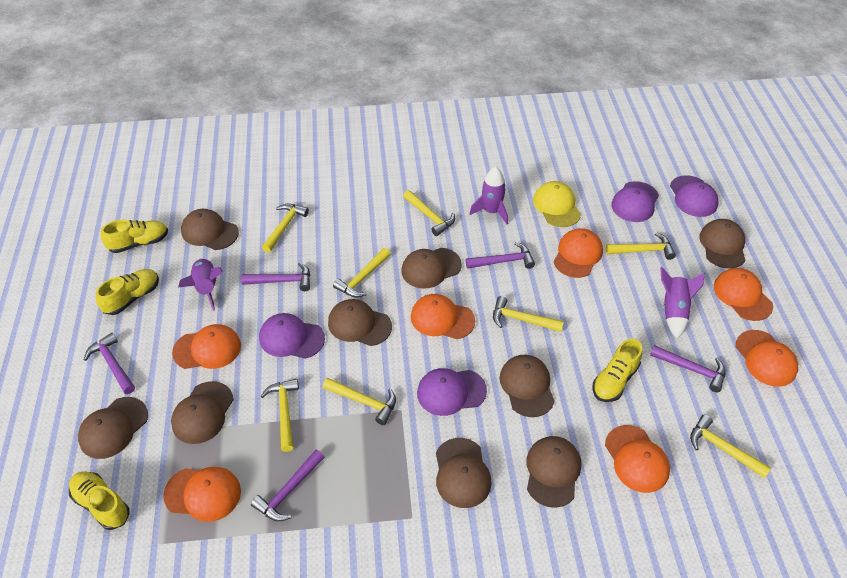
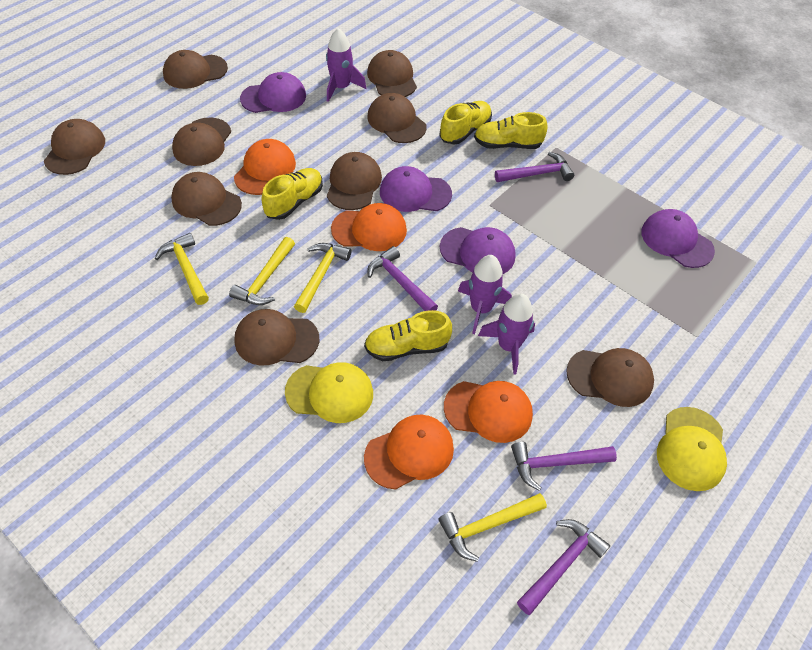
orange cap: [163,467,241,522] [172,324,241,369] [411,294,475,339] [554,228,603,278] [605,425,670,493] [714,268,773,321] [736,330,798,387] = 7 -> [234,139,296,195] [331,203,407,251] [364,415,454,490] [444,381,533,443] = 4
purple hammer: [84,333,135,394] [241,262,310,291] [251,450,324,521] [466,242,535,269] [650,345,726,392] = 5 -> [367,246,438,311] [495,152,574,182] [511,442,617,491] [517,519,610,615] = 4
yellow cap: [533,181,581,227] = 1 -> [285,362,373,423] [657,407,727,491] = 2
yellow hammer: [261,379,299,452] [262,204,309,253] [323,378,396,425] [333,248,390,298] [403,190,455,236] [493,296,564,332] [606,232,676,260] [690,414,771,478] = 8 -> [154,233,209,305] [229,237,295,305] [294,243,351,313] [439,493,547,562] = 4

